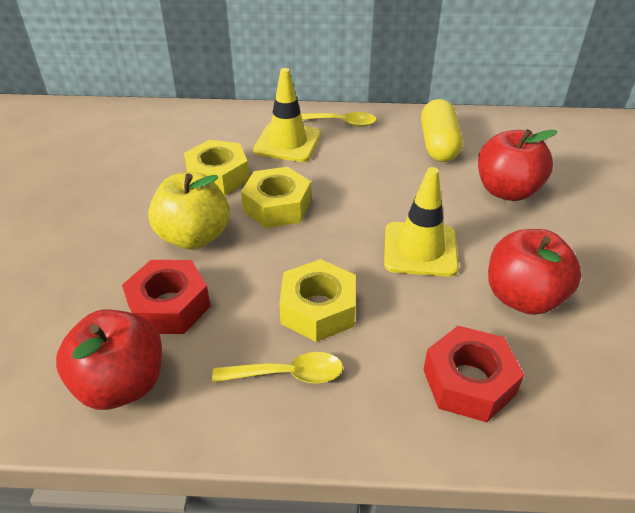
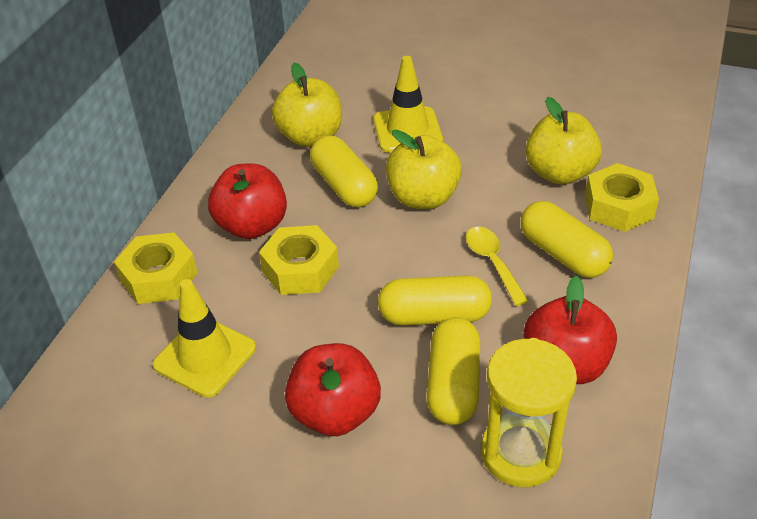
red nut: [122,260,211,334] [423,326,524,422] = 2 -> none = 0
yellow apple: [148,172,230,249] = 1 -> [272,63,342,147] [386,129,462,209] [526,97,602,185] = 3
yellow capsule: [421,99,463,162] = 1 -> [310,135,378,207] [378,275,492,326] [427,317,480,425] [521,201,613,278] = 4
yellow hourglass: none = 0 -> [481,338,577,487] = 1
yellow spoon: [212,352,343,383] [301,112,377,127] = 2 -> [466,227,529,306] = 1

